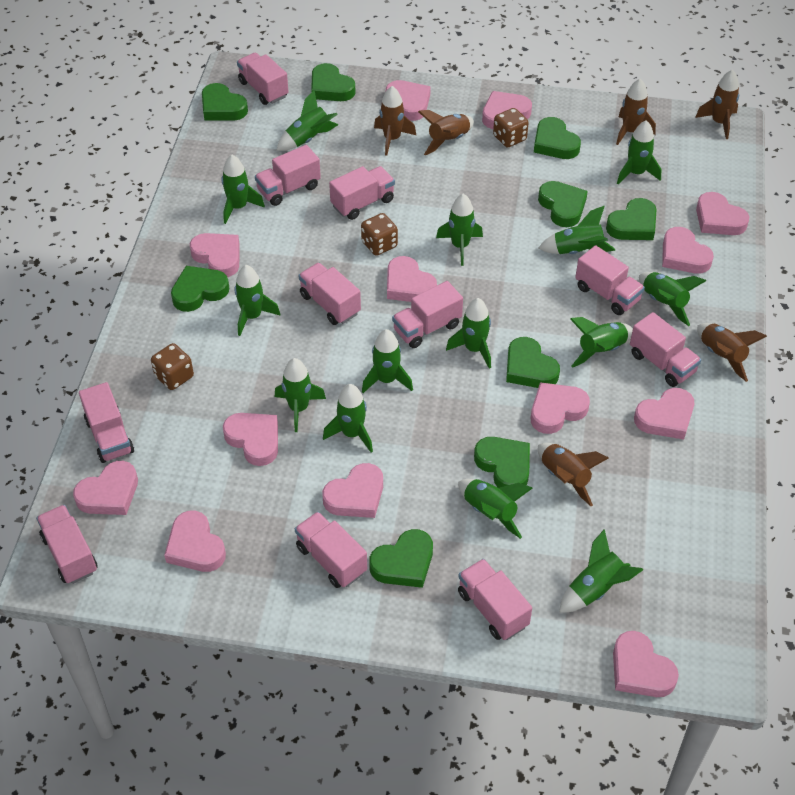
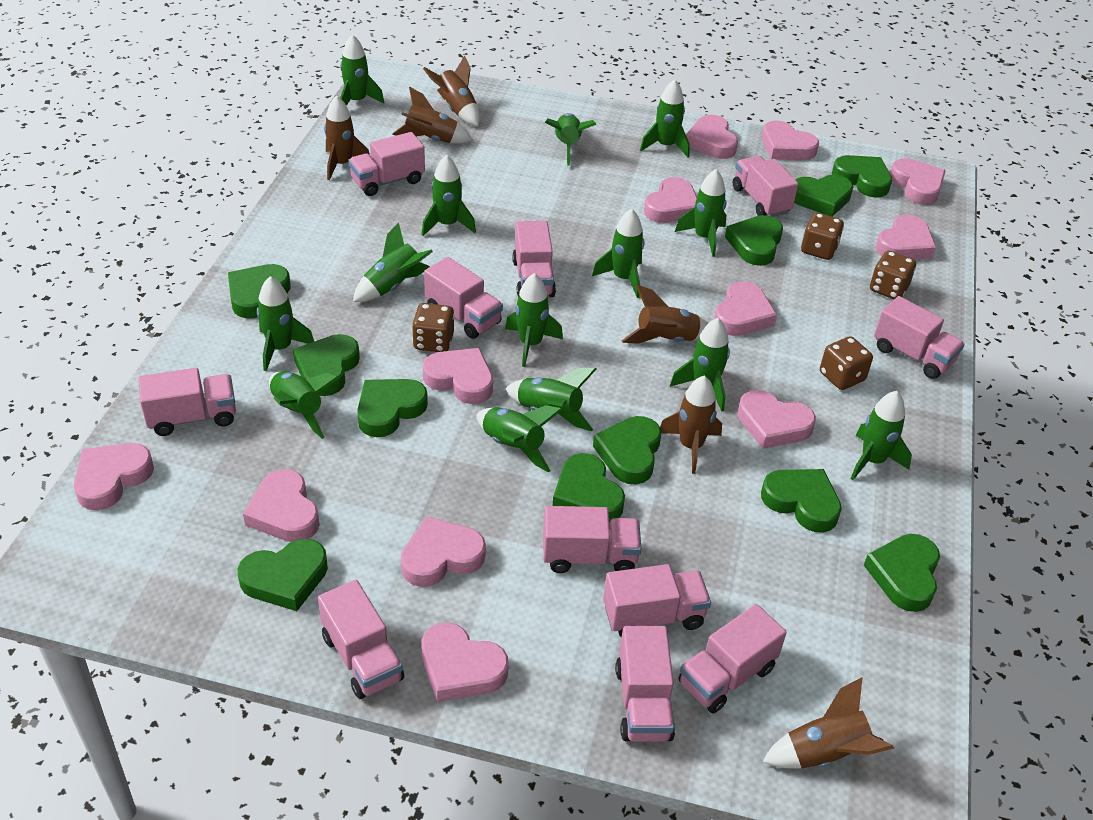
brown dice: [151,343,194,390] [361,213,398,256] [493,108,529,147] = 3 -> [412,303,454,352] [801,213,844,260] [820,336,873,390] [870,251,916,299] = 4
green heart: [171,266,229,312] [202,83,248,121] [311,63,356,101] [369,529,433,588] [474,437,530,488] [506,337,560,388] [534,117,581,159] [538,181,588,227] [606,198,657,240] = 9 -> [228,264,291,319] [237,539,328,611] [293,334,360,396] [357,379,428,437] [553,453,625,523] [593,416,661,484] [725,215,783,266] [761,469,842,533] [794,175,853,217] [832,155,892,198] [864,534,940,612] = 11
pink heart: [73,461,138,515] [164,511,226,572] [190,233,239,277] [223,413,278,466] [322,463,383,518] [386,80,431,121] [387,256,437,302] [482,91,532,129] [531,382,590,434] [613,631,679,697] [634,388,694,440] [662,227,714,274] [696,192,749,235] = 13 -> [74,443,154,510] [243,469,320,542] [401,516,486,587] [421,622,509,702] [423,348,493,404] [644,177,697,223] [686,115,738,159] [714,281,777,336] [737,390,816,449] [761,121,819,160] [875,215,936,260] [890,158,946,205] = 12

